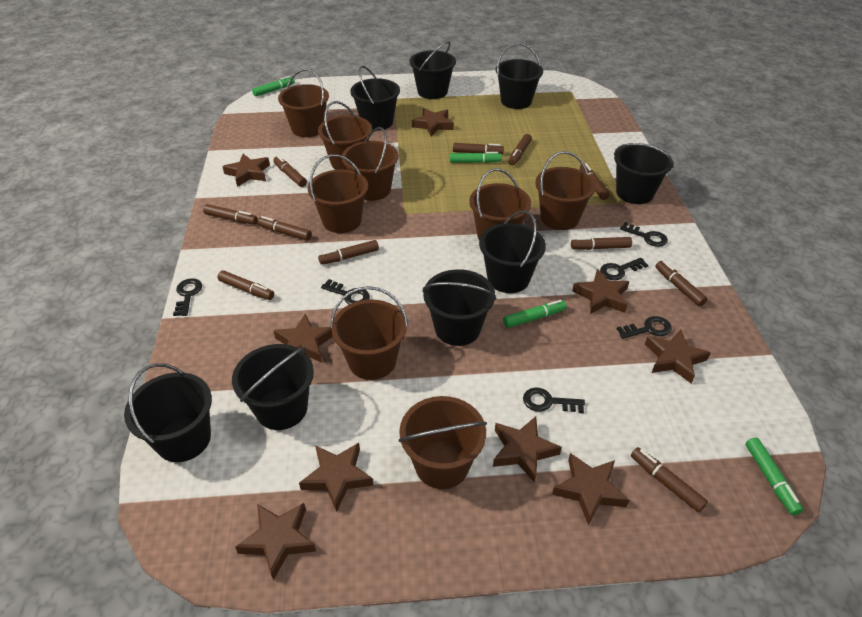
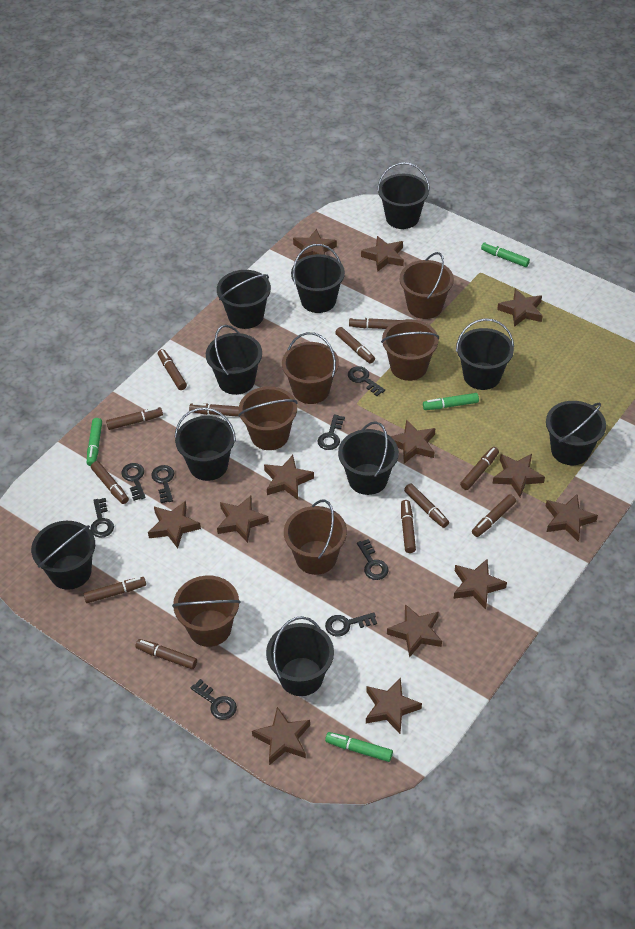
black bucket: [124,363,212,462] [232,344,314,430] [350,66,400,131] [410,41,456,99] [422,269,496,346] [479,211,546,293] [496,43,543,109] [614,143,674,204] = 8 -> [31,521,95,590] [175,407,236,481] [206,325,262,395] [217,270,271,329] [266,616,334,696] [291,244,345,313] [338,421,399,495] [377,162,430,229] [456,318,514,390] [546,401,606,465] = 10
black key: [173,278,202,316] [321,279,370,304] [523,387,585,413] [600,258,648,280] [617,316,672,339] [620,222,668,247] = 6 -> [90,498,114,538] [121,463,146,501] [151,465,174,503] [191,679,237,720] [318,414,345,450] [325,612,377,637] [348,366,385,396] [357,539,389,580] = 8
brown bucket: [278,69,329,137] [308,154,368,233] [318,101,372,170] [330,286,408,380] [342,127,399,201] [399,396,487,489] [469,168,531,241] [535,151,596,230] = 8 -> [172,575,241,647] [238,386,298,450] [282,332,339,404] [284,500,347,575] [381,319,439,381] [400,252,454,319] = 6
brown marker: [203,204,258,224] [218,270,274,300] [257,216,312,241] [273,156,307,187] [318,240,379,265] [453,143,504,154] [508,134,532,166] [571,237,632,250] [580,163,610,200] [631,447,708,512] [656,261,707,306] = 11 -> [83,577,146,603] [91,461,129,504] [106,407,163,430] [135,639,197,669] [158,349,187,390] [189,403,240,417] [335,327,375,364] [349,317,400,329] [401,500,416,553] [404,484,449,528] [460,447,499,490] [472,494,516,537] = 12
brown star: [222,154,270,187] [235,503,316,581] [273,314,333,362] [299,443,374,512] [412,108,454,136] [493,416,562,483] [552,453,630,525] [572,269,630,314] [645,330,710,384] = 9 -> [148,501,201,548] [217,496,269,543] [252,707,310,765] [264,455,314,500] [293,229,337,260] [361,236,404,272] [366,677,422,734] [387,604,442,658] [390,420,435,463] [454,559,507,609] [493,454,545,497] [497,289,543,327] [546,494,598,541] = 13

